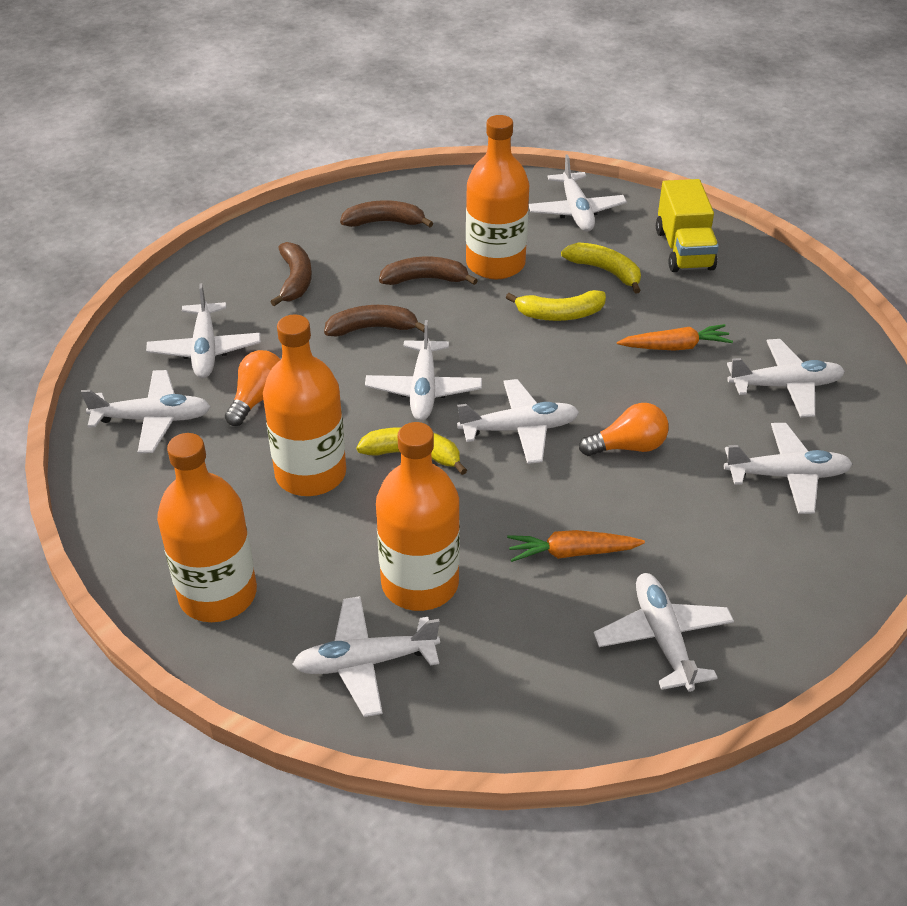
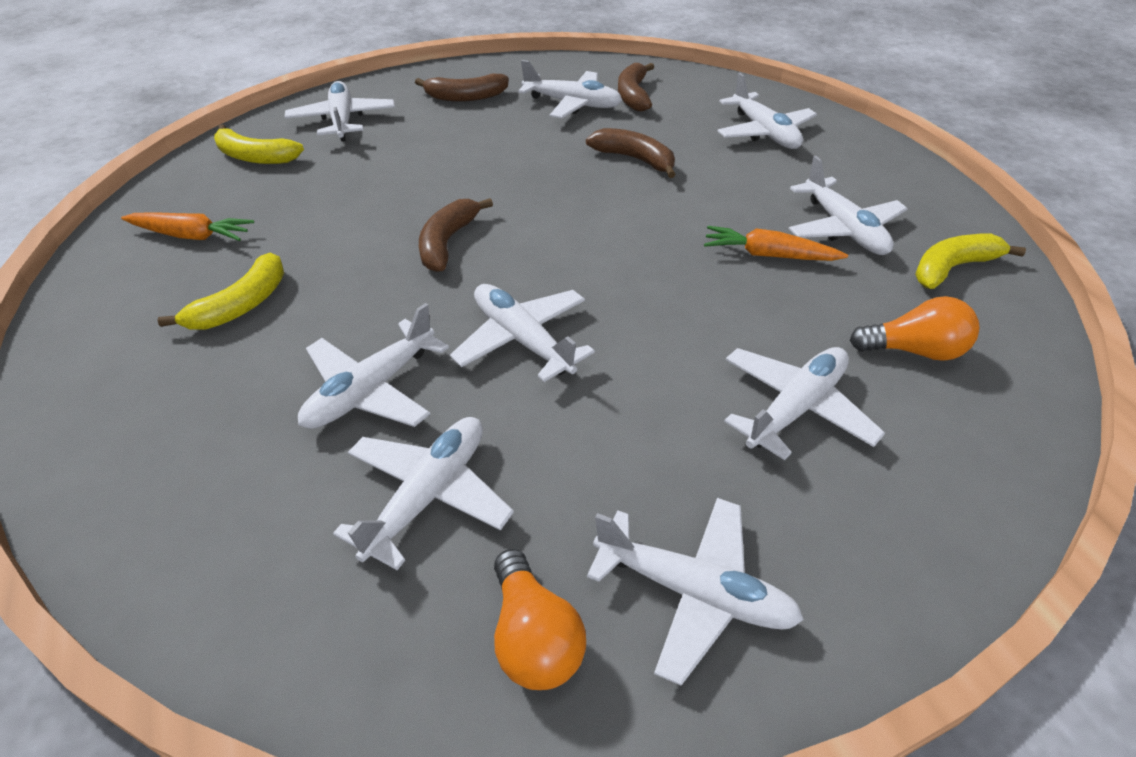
orange bottle: [157,433,257,622] [263,315,346,496] [376,422,460,611] [466,115,529,279] = 4 -> none = 0
yellow truck: [656,179,719,272] = 1 -> none = 0

